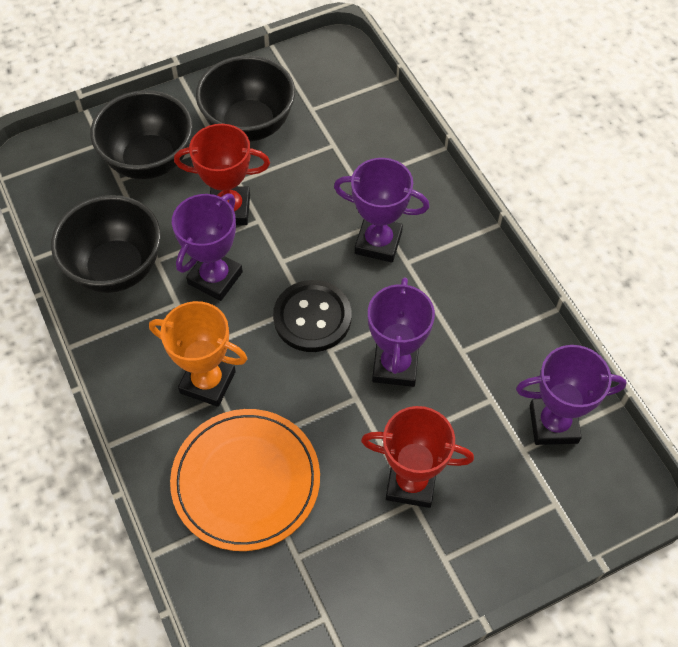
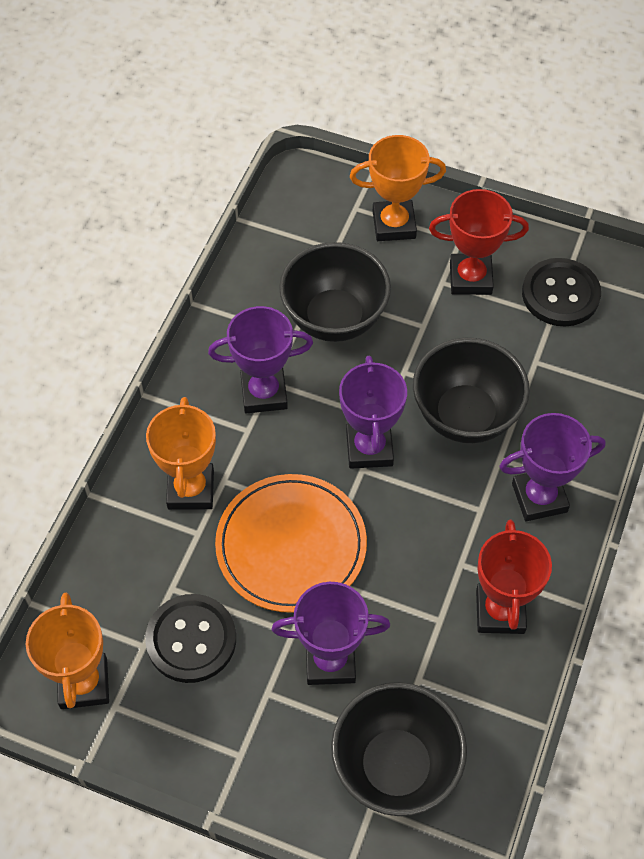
black button: [273,280,352,352] = 1 -> [145,594,236,683] [522,258,601,326] = 2
orange trophy: [149,301,247,407] = 1 -> [26,593,109,709] [146,397,216,510] [350,135,446,241] = 3

